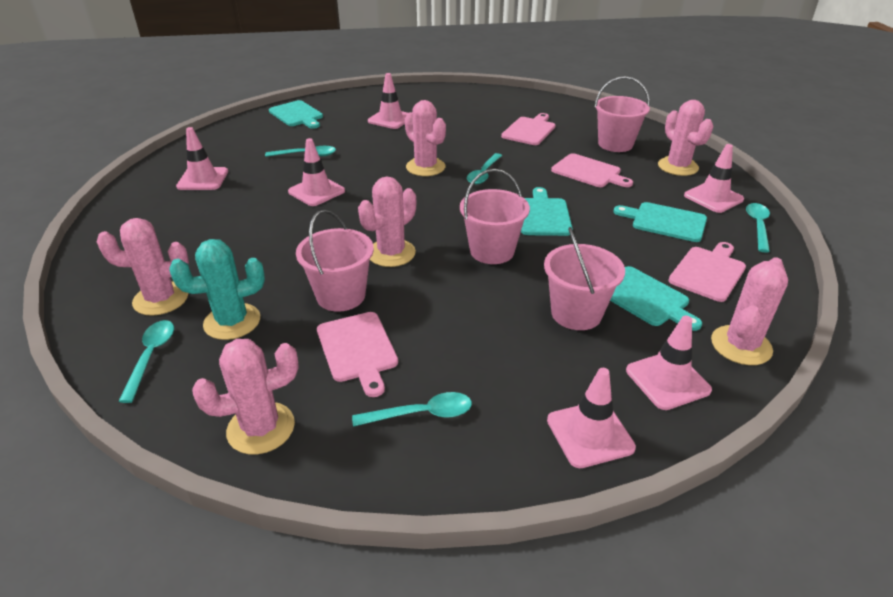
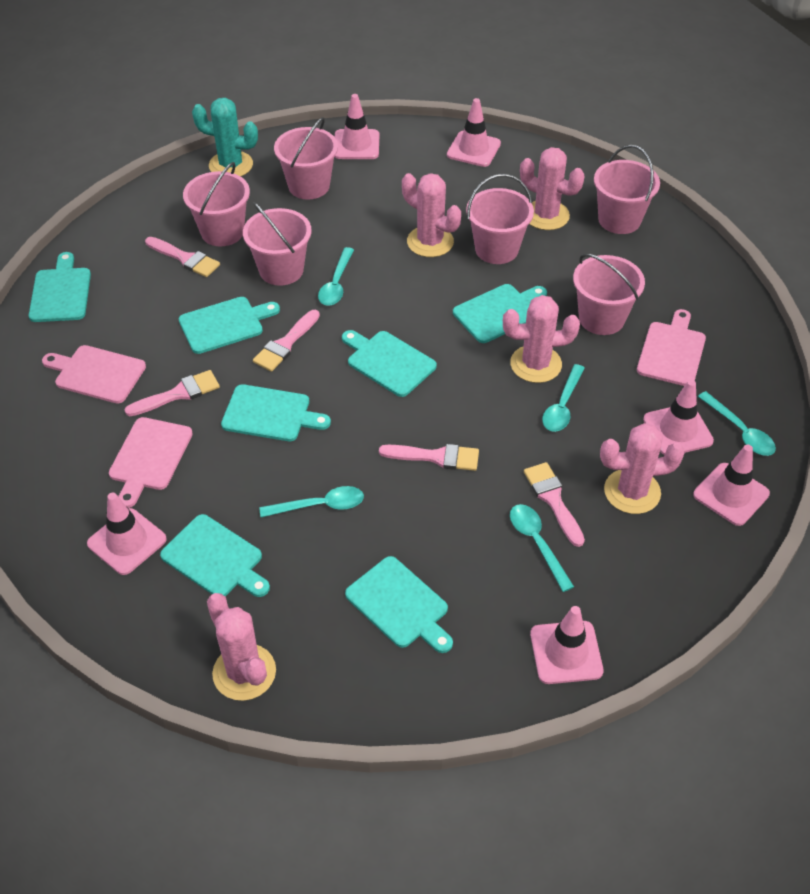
pink brush: none = 0 -> [125,370,220,416] [145,237,220,277] [253,310,320,372] [379,444,479,471] [524,462,585,547] = 5
pink bucket: [296,210,374,312] [460,169,530,264] [544,227,625,330] [594,76,650,152] = 4 -> [183,162,250,246] [243,202,311,286] [274,117,338,200] [466,174,534,264] [573,253,645,335] [594,145,660,234] = 6
pink cactus: [97,218,189,316] [192,339,299,454] [358,176,416,267] [405,100,446,176] [658,100,713,176] [711,257,788,365] = 6 -> [207,593,276,701] [402,173,461,257] [503,295,580,383] [520,147,585,230] [600,423,685,514] = 5
pink cutting board: [317,312,398,397] [501,113,555,145] [551,153,633,187] [668,242,746,302] = 4 -> [42,345,146,404] [109,417,193,508] [637,309,706,386] = 3
turquoise cutting board: [269,100,323,129] [521,187,573,236] [610,266,702,331] [614,202,707,242] = 4 -> [29,252,91,322] [160,514,270,597] [179,297,280,354] [221,384,331,441] [342,330,437,397] [345,556,453,653] [453,284,547,343] = 7

